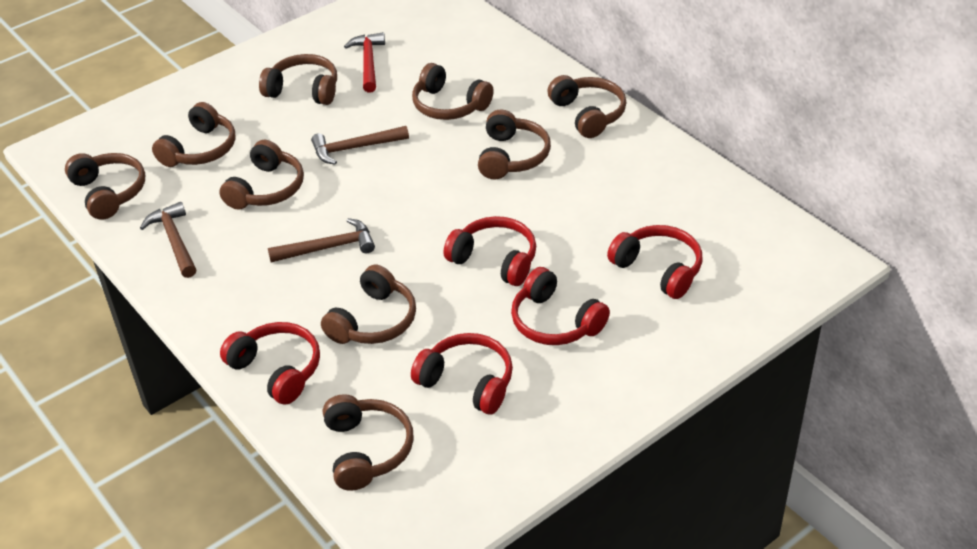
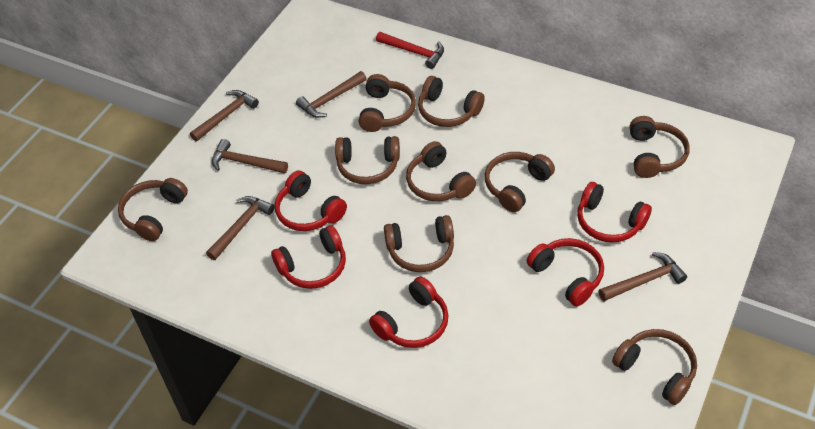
brown hammer: [140,202,197,278] [268,218,375,262] [311,126,409,165] = 3 -> [190,90,259,141] [206,196,274,260] [212,139,288,174] [296,71,367,118] [598,252,687,301] = 5

